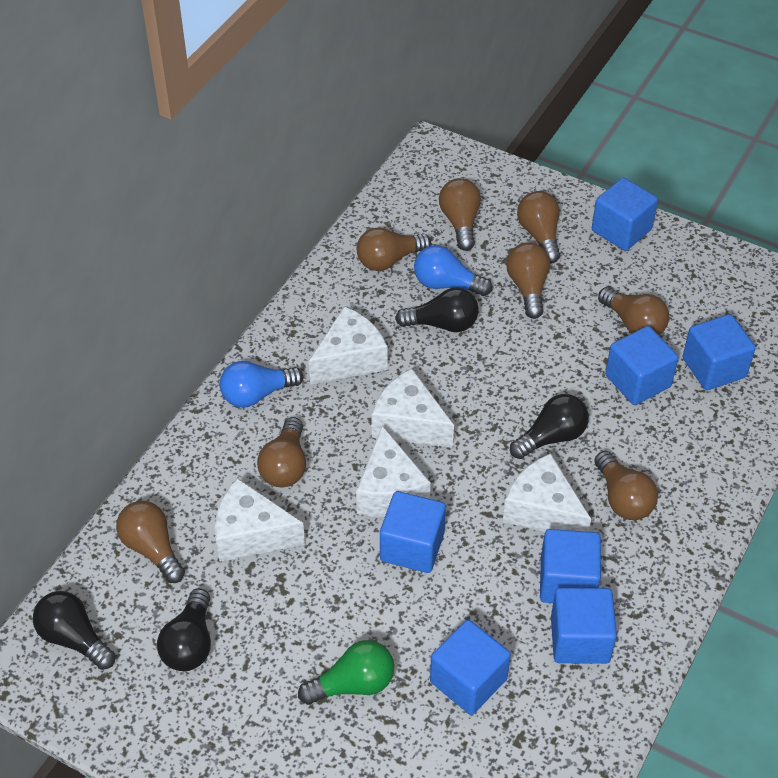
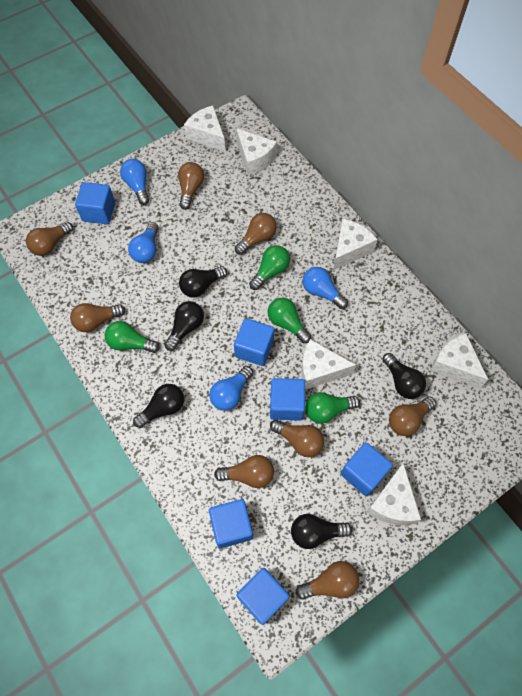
black light bulb: [33,591,116,670] [157,588,211,671] [395,287,479,332] [510,394,589,459] = 4 -> [133,384,184,428] [164,301,204,351] [179,266,227,298] [291,514,352,549] [382,353,426,399] = 5
blue cube: [380,491,446,573] [430,620,511,715] [540,529,601,603] [551,588,617,664] [592,178,658,251] [605,326,678,405] [683,314,756,390] = 7 -> [75,182,115,224] [209,499,253,548] [234,318,274,366] [237,568,289,625] [270,378,305,421] [341,442,393,496] = 6
blue light bulb: [220,361,304,408] [414,245,492,296] = 2 -> [120,159,149,205] [128,222,159,263] [209,366,253,411] [303,267,348,309] = 4
green light bulb: [298,640,394,705] = 1 -> [105,321,160,353] [249,245,290,290] [268,298,311,343] [305,392,360,424] = 4
white cheese: [215,478,305,562] [309,306,387,385] [356,426,431,517] [371,369,454,448] [503,453,591,532] = 5 -> [184,106,225,152] [236,128,277,176] [301,339,356,390] [333,219,378,270] [367,463,421,525] [430,333,489,388] = 6

